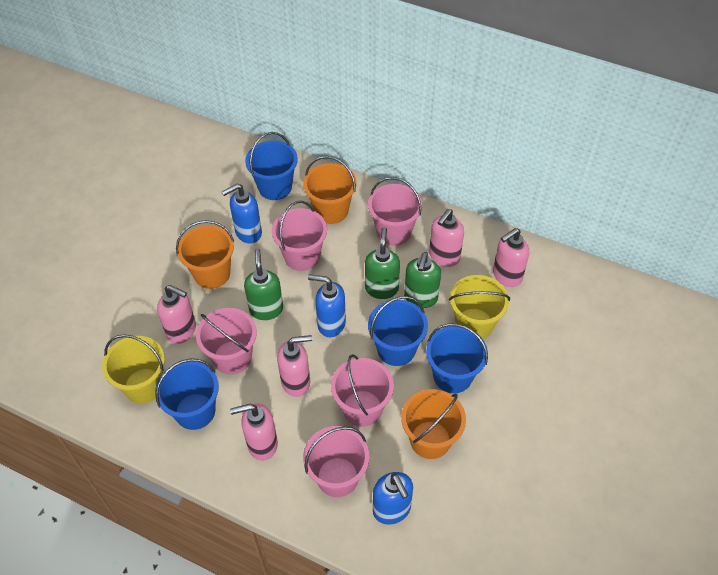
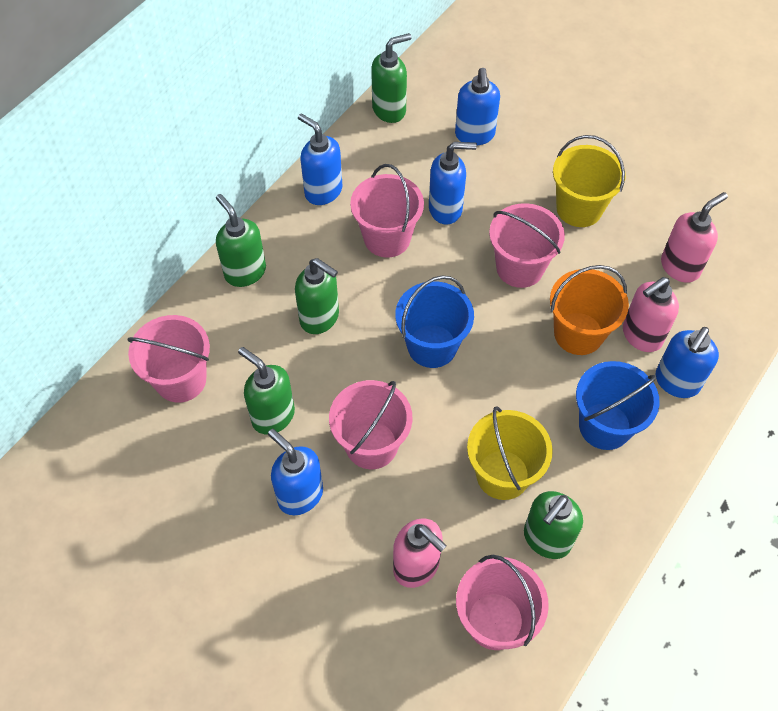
blue bucket: [155,358,219,430] [245,132,298,200] [368,296,428,366] [426,324,488,393] = 4 -> [395,275,474,368] [576,361,660,450] = 2
blue soap dispenser: [222,184,262,244] [308,275,346,337] [373,472,413,524] = 3 -> [268,429,323,515] [298,113,342,205] [429,142,477,225] [455,68,500,145] [656,327,719,398] = 5
green soap dispenser: [244,248,283,320] [365,227,400,299] [404,252,441,308] = 3 -> [216,194,266,287] [238,347,295,435] [295,258,339,334] [371,33,412,123] [524,491,583,559] = 5
orange bucket: [176,220,234,289] [303,156,357,224] [401,389,466,459] = 3 -> [550,265,629,355] = 1
pink soap dispenser: [157,285,196,344] [230,403,278,461] [277,335,312,397] [429,209,464,267] [493,228,529,287] = 5 -> [393,518,447,588] [623,277,679,352] [661,192,728,283] = 3

